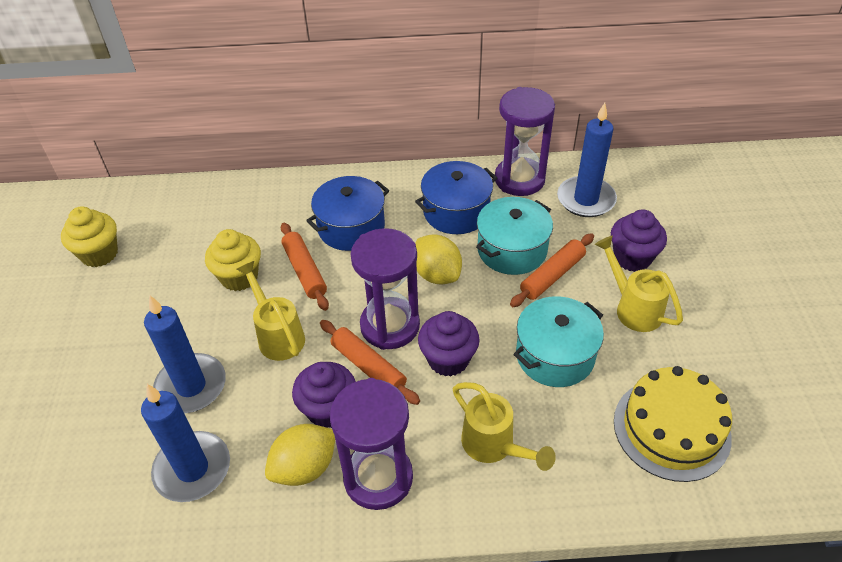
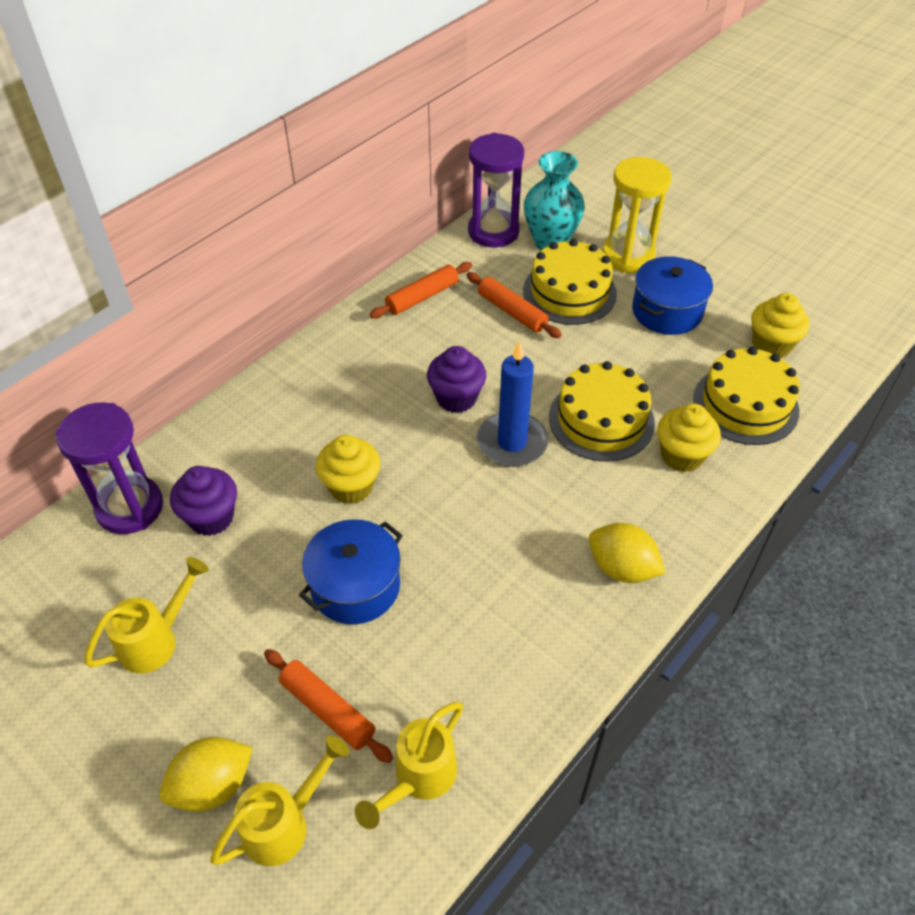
blue candle: [141,384,230,502] [144,295,226,413] [557,103,617,217] = 3 -> [477,340,548,467] = 1
purple cupcake: [292,362,356,428] [418,311,480,377] [611,209,667,272] = 3 -> [170,466,237,536] [427,346,486,413] = 2
purple hourglass: [330,378,413,510] [351,228,420,350] [495,87,555,196] = 3 -> [55,403,163,534] [468,133,524,247] = 2
turquoise pot: [476,197,553,275] [513,296,604,387] = 2 -> none = 0
turquoise vase: none = 0 -> [524,151,585,250] = 1
yellow cake: [614,366,732,482] = 1 -> [523,239,617,325] [549,361,655,462] [693,347,800,445] = 3
yellow cupcake: [61,207,118,267] [205,229,261,291] = 2 -> [316,435,380,504] [657,403,721,472] [751,293,810,358] = 3
yellow hourglass: none = 0 -> [602,157,672,273] = 1

